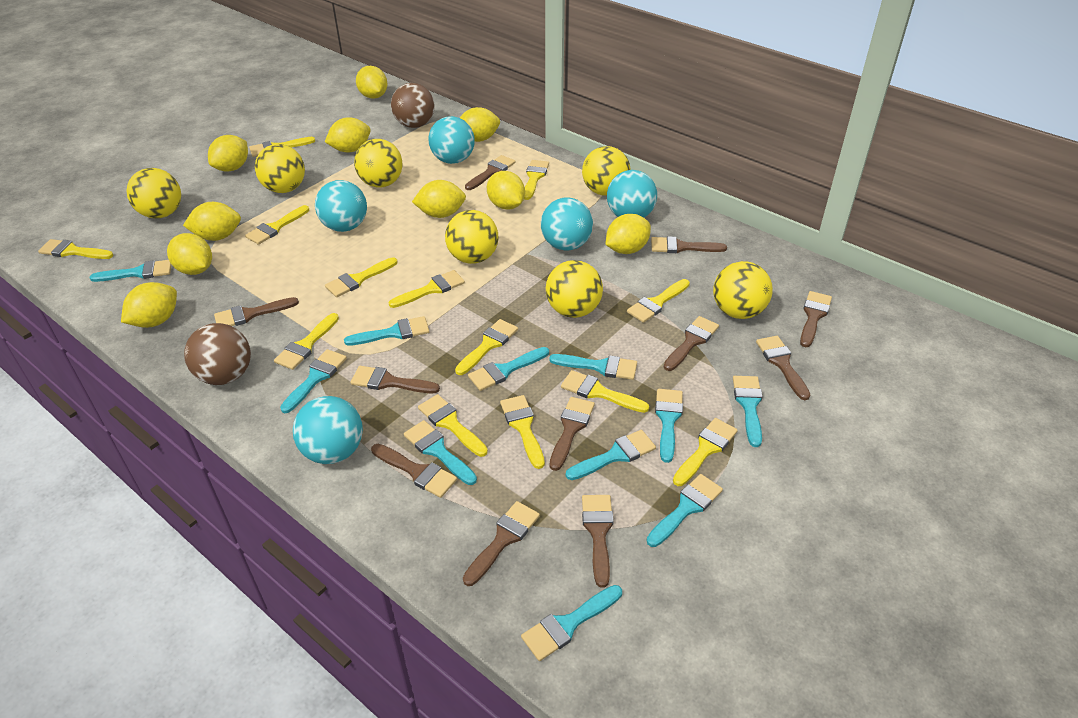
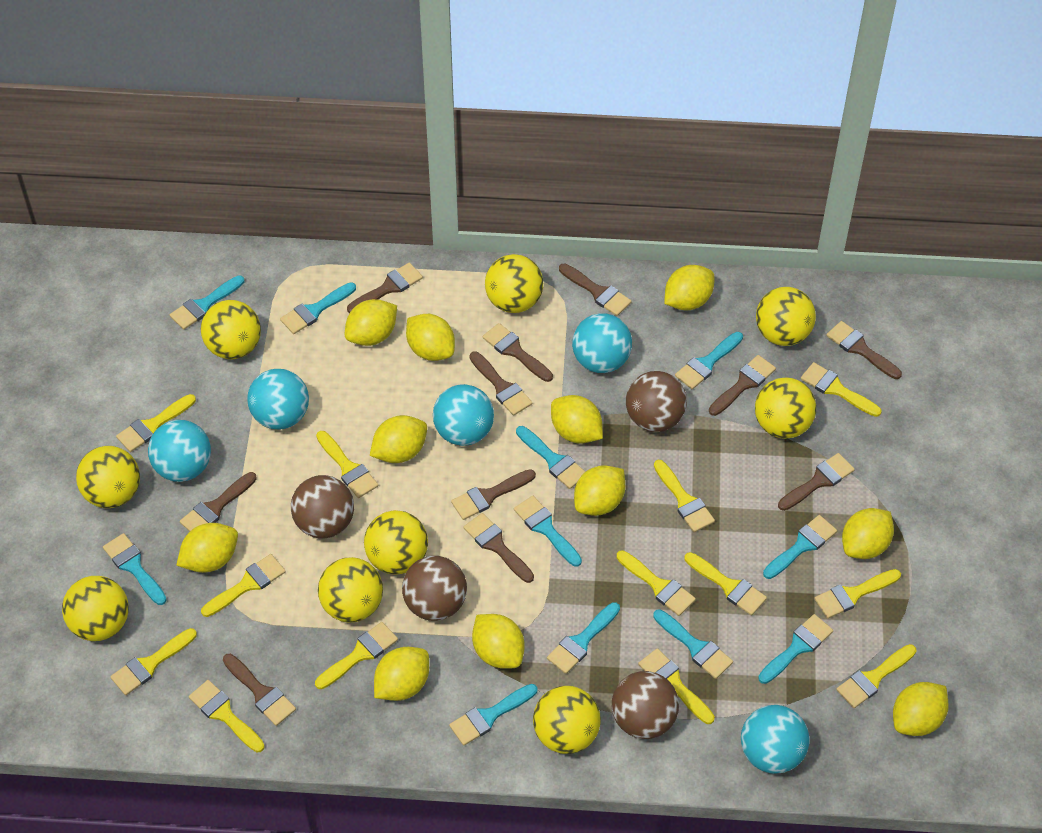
brown ball: [184,323,251,385] [391,83,435,128] = 2 -> [291,475,354,538] [402,556,467,621] [612,671,679,739] [626,371,687,432] = 4
yellow ball: [127,168,181,219] [255,144,305,193] [354,139,403,187] [445,210,499,264] [546,260,603,318] [582,146,631,196] [713,261,773,319] = 7 -> [62,576,129,641] [76,446,140,508] [201,300,261,359] [318,557,383,622] [364,510,428,575] [485,254,543,313] [533,686,601,754] [755,377,816,439] [756,287,816,346] = 9
yellow lemon: [121,282,177,328] [167,233,212,275] [183,202,241,241] [208,135,248,172] [325,117,371,152] [356,66,387,99] [412,180,466,218] [460,107,500,142] [487,171,525,210] [605,214,651,254] = 10 -> [176,523,238,573] [345,299,397,346] [370,415,427,463] [374,647,429,701] [406,314,455,361] [472,614,525,669] [551,395,603,444] [574,465,625,516] [664,265,715,310] [842,508,894,559] [893,682,949,736] = 11

